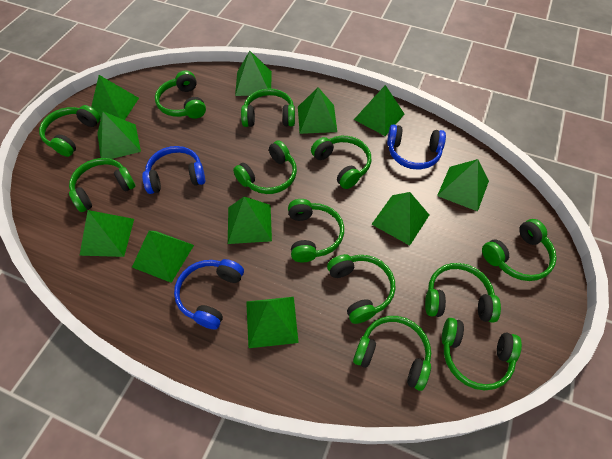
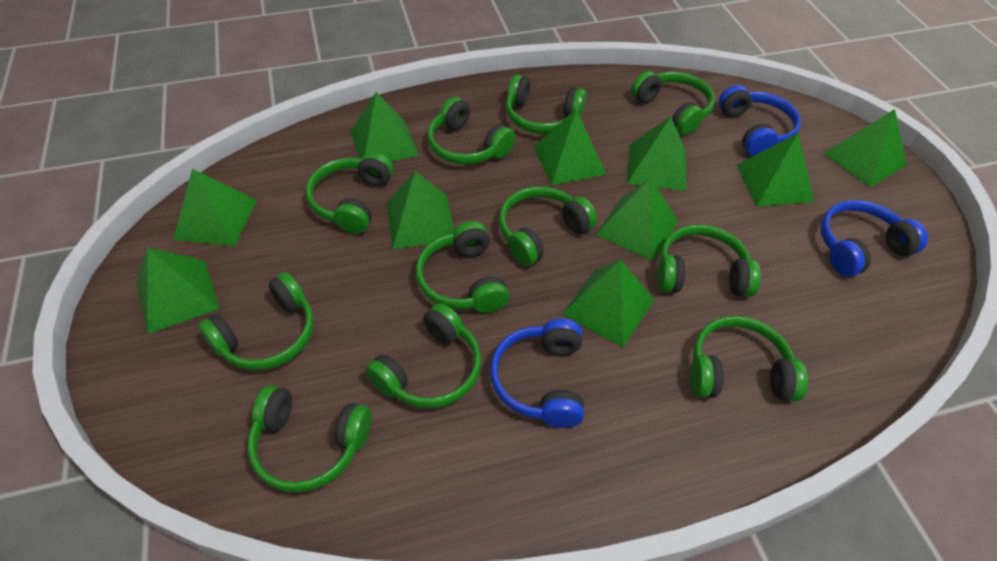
green headphones: [39,105,101,157] [69,158,136,212] [155,70,206,119] [233,140,297,194] [241,88,295,127] [288,199,344,262] [311,136,371,189] [327,254,396,324] [353,316,431,391] [425,263,501,323] [442,318,522,390] [482,219,557,281] = 12 -> [198,272,314,370] [247,385,372,493] [306,152,393,234] [365,303,481,408] [416,221,509,313] [427,97,516,165] [499,186,597,266] [506,75,587,134] [631,71,715,135] [657,224,761,297] [690,316,808,401] = 11
green pyramid: [79,210,134,257] [91,75,139,120] [97,112,141,159] [132,231,194,283] [228,197,272,244] [235,51,272,96] [246,297,299,348] [298,87,337,134] [354,85,405,136] [371,192,429,246] [437,159,489,211] = 11 -> [136,247,219,334] [173,169,257,246] [350,92,419,162] [387,171,454,249] [534,110,607,185] [562,259,654,347] [595,178,678,261] [627,117,686,191] [737,133,814,207] [823,109,907,187] = 10

